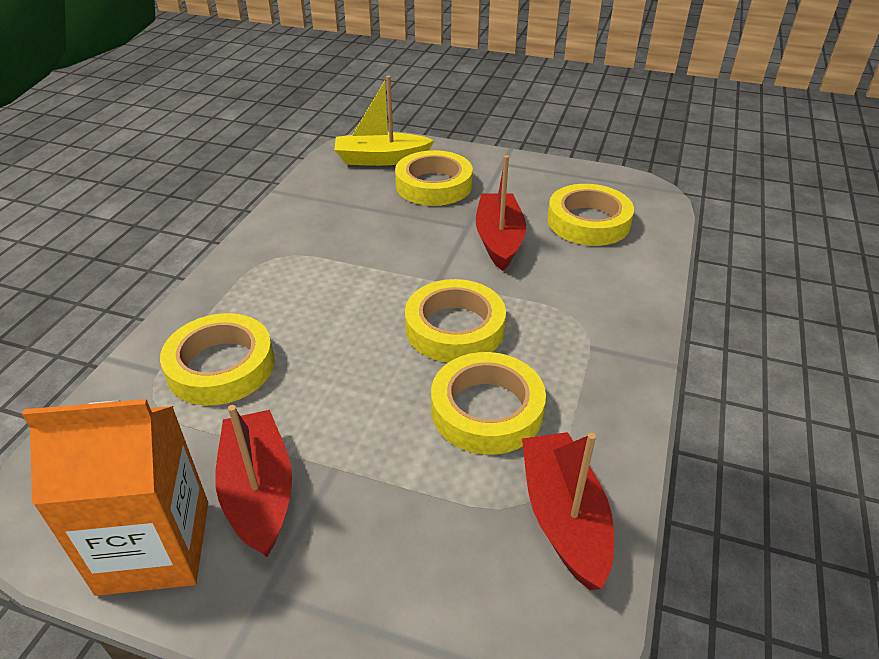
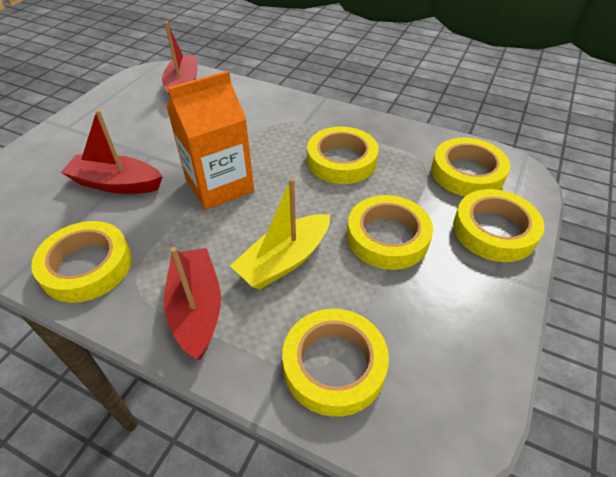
yellow tape: [160,313,275,406] [395,150,473,206] [405,279,506,362] [431,352,546,455] [547,184,634,246] = 5 -> [31,221,132,303] [282,309,389,417] [307,127,379,184] [347,195,433,270] [431,138,510,196] [453,189,544,262] = 6

